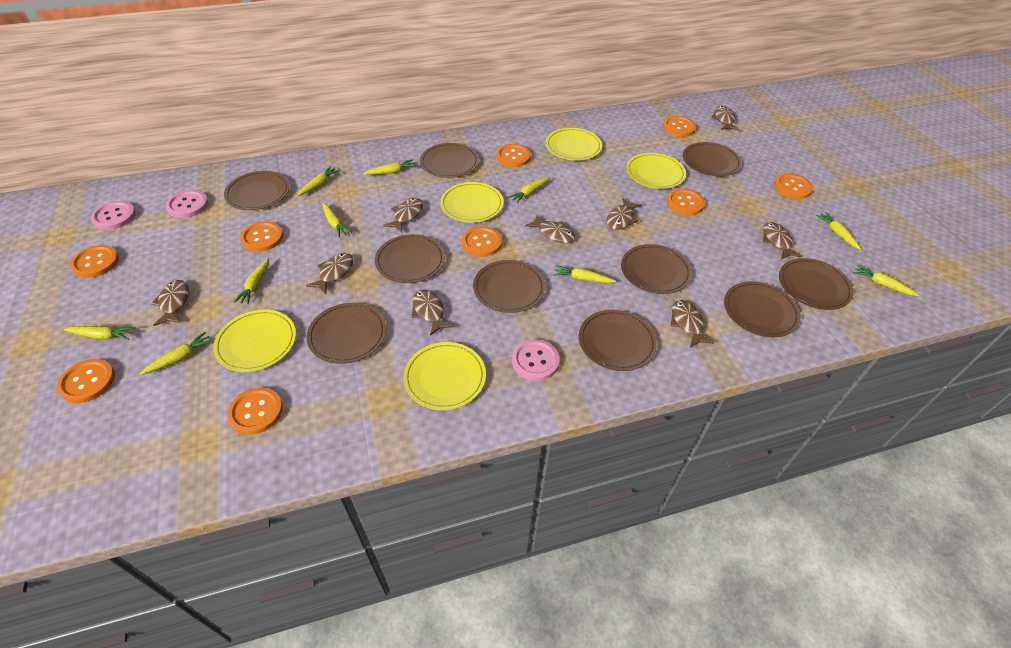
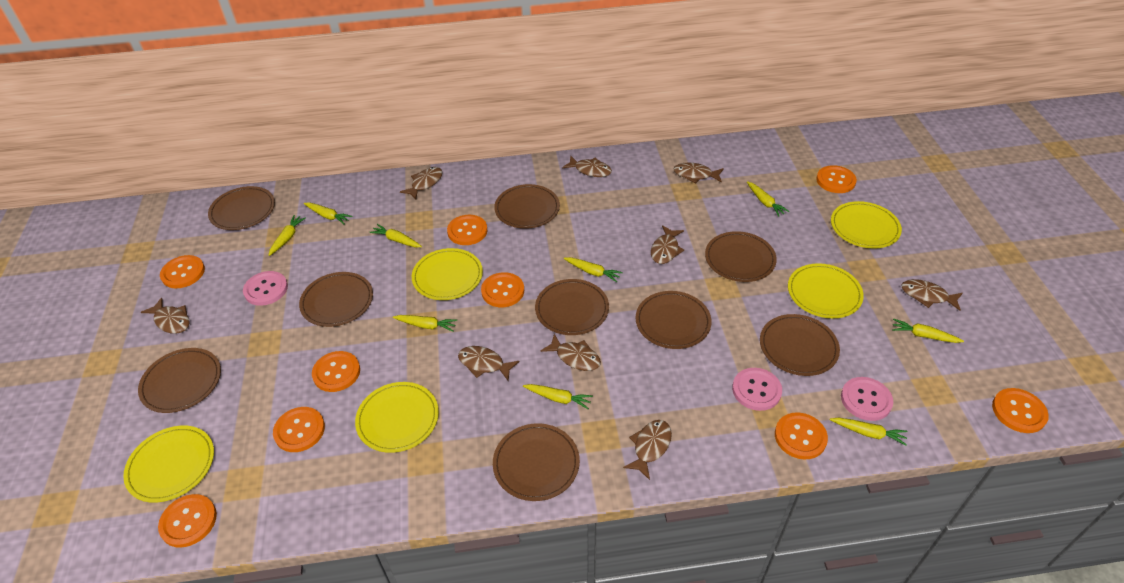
brown plate: [224,171,290,210] [307,303,386,364] [375,234,445,283] [420,143,479,178] [473,260,545,313] [579,310,657,371] [621,244,692,294] [683,142,742,176] [724,281,801,337] [779,258,854,310] = 10 -> [138,348,221,413] [208,186,275,230] [299,272,373,327] [493,423,580,501] [494,184,560,229] [535,279,609,335] [635,291,712,349] [705,231,777,282] [760,314,840,376] = 9
yellow carrot: [64,326,136,340] [139,332,213,375] [234,258,269,304] [297,166,340,196] [322,203,352,238] [363,159,416,175] [508,177,550,203] [553,265,616,283] [816,212,861,250] [853,265,920,296] = 10 -> [268,215,306,256] [303,202,353,225] [370,224,422,247] [393,315,457,332] [523,384,593,409] [564,257,622,282] [747,181,789,217] [830,417,908,446] [892,319,964,343] = 9

